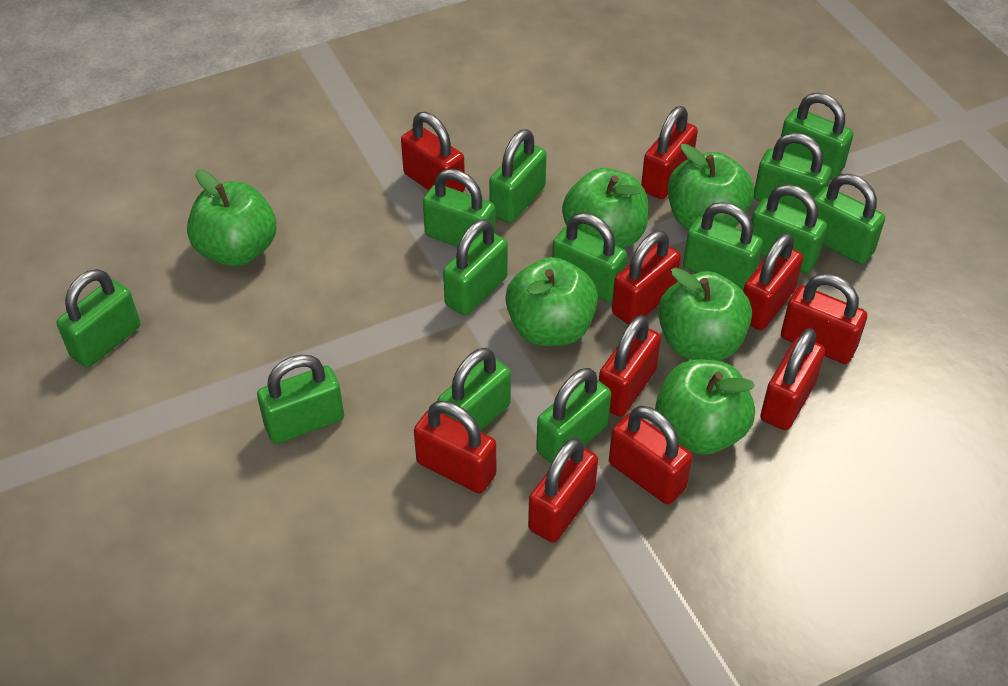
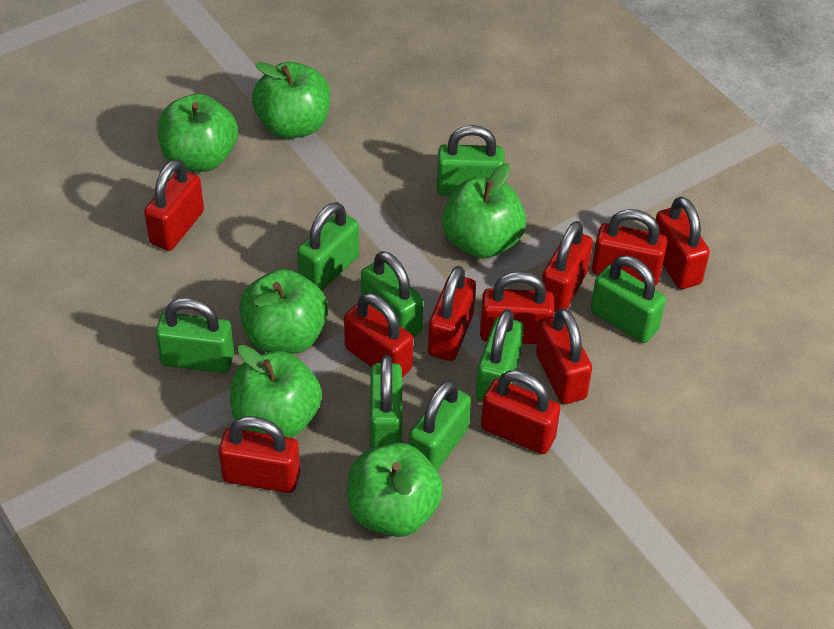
green padlock: [57,269,140,367] [257,355,344,444] [423,169,495,247] [437,348,511,431] [443,219,508,316] [489,129,547,223] [536,368,611,463] [552,213,627,302] [683,202,763,290] [751,184,827,273] [754,133,831,213] [781,93,854,180] [814,174,885,264] = 13 -> [155,298,234,373] [297,202,359,291] [361,251,423,337] [370,355,402,449] [409,380,471,471] [437,125,505,196] [476,309,524,401] [591,256,666,343] = 8

